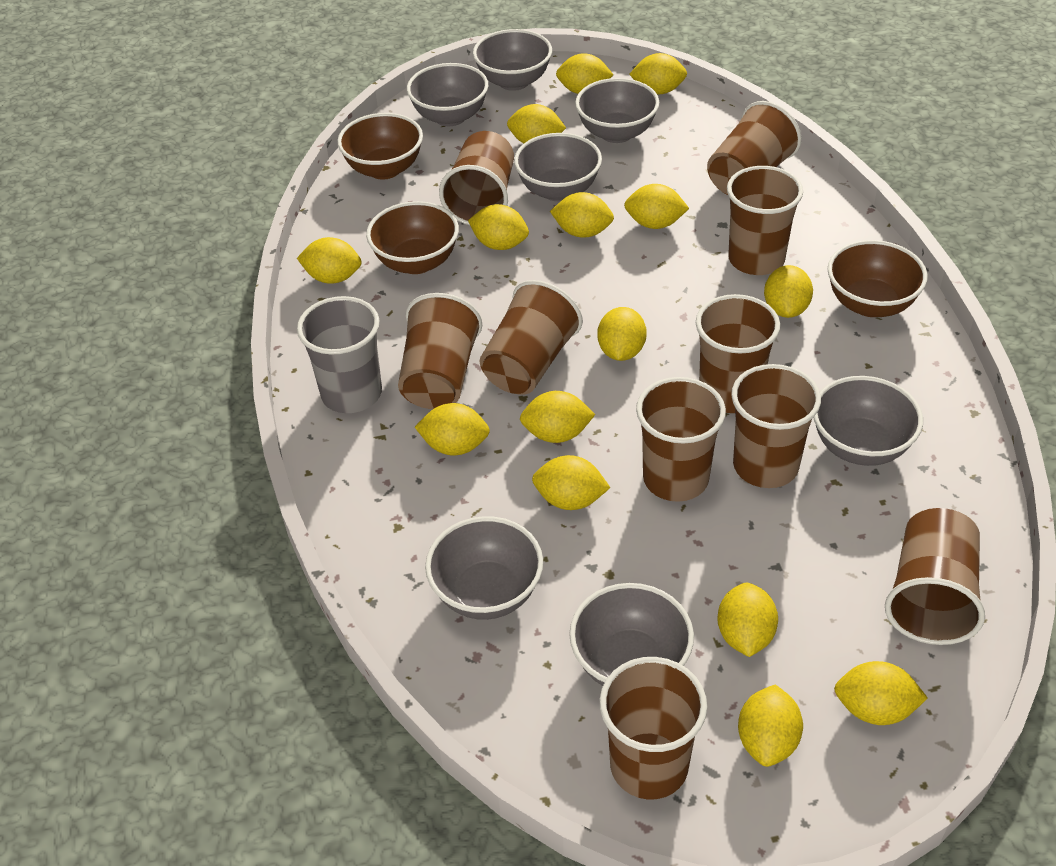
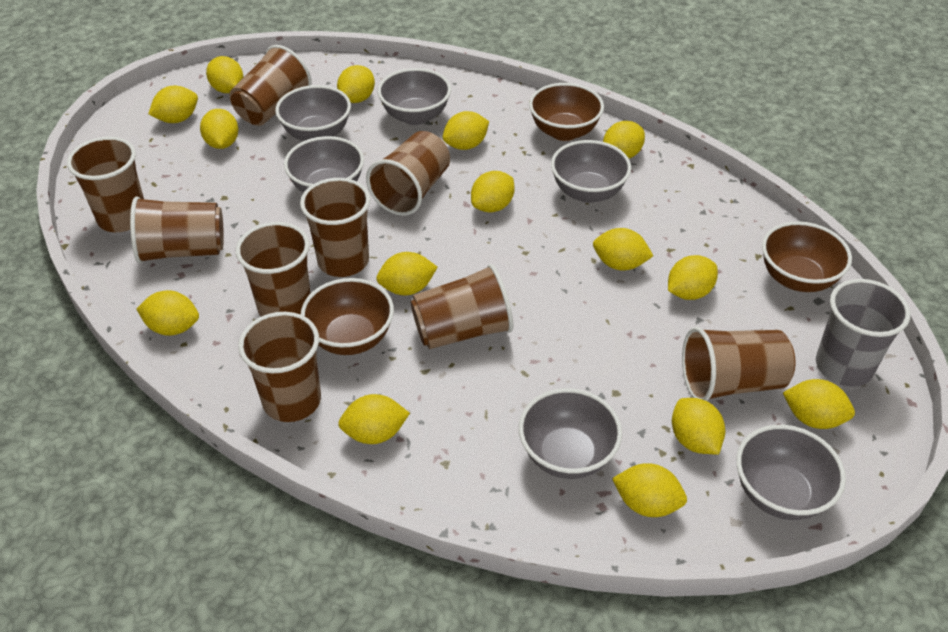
brown cup: [398,293,482,409] [439,131,514,225] [480,280,583,395] [599,657,707,799] [636,377,726,502] [696,294,780,413] [707,101,801,196] [727,166,803,275] [731,364,821,488] [885,508,985,645] = 10 -> [67,137,144,232] [130,196,224,264] [229,45,312,126] [236,222,311,317] [238,312,321,422] [300,178,370,277] [366,131,450,216] [410,264,513,349] [682,327,795,401] = 9
grey bowl: [407,63,488,126] [425,516,543,620] [473,29,552,91] [514,133,602,201] [569,583,694,686] [575,78,659,143] [814,376,923,466] = 7 -> [275,85,351,141] [284,136,364,193] [377,68,451,125] [519,388,622,479] [551,140,631,203] [736,425,846,520] = 6

